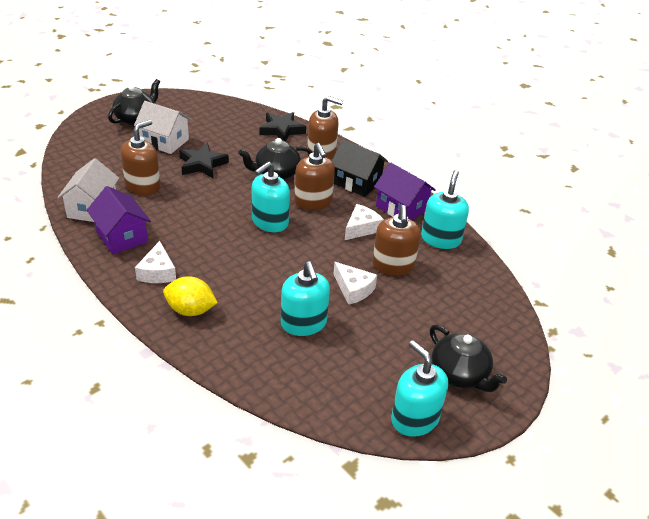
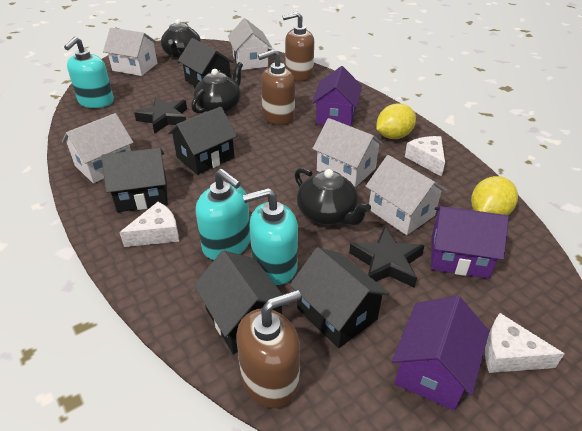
black house: [332,140,388,197] = 1 -> [101,148,168,212] [168,107,237,175] [178,38,234,87] [194,250,290,354] [290,247,390,348] = 5
brown soap dispenser: [121,120,161,195] [294,143,335,210] [307,96,343,159] [372,205,421,275] = 4 -> [236,290,301,408] [258,49,295,125] [283,12,314,81] = 3
purple house: [87,186,151,254] [374,163,436,220] = 2 -> [312,66,362,126] [392,296,489,411] [431,206,509,279] = 3
turquoise soap dispenser: [252,161,290,232] [281,261,330,336] [391,340,448,437] [421,170,469,249] = 4 -> [64,36,114,108] [196,169,250,260] [242,188,298,285] = 3
white house: [57,158,119,222] [134,101,191,154] = 2 -> [62,113,134,183] [103,28,157,76] [228,18,272,70] [312,118,384,187] [366,155,447,235] = 5
yellow lemon: [163,277,218,316] = 1 -> [376,103,416,139] [471,176,518,215] = 2

